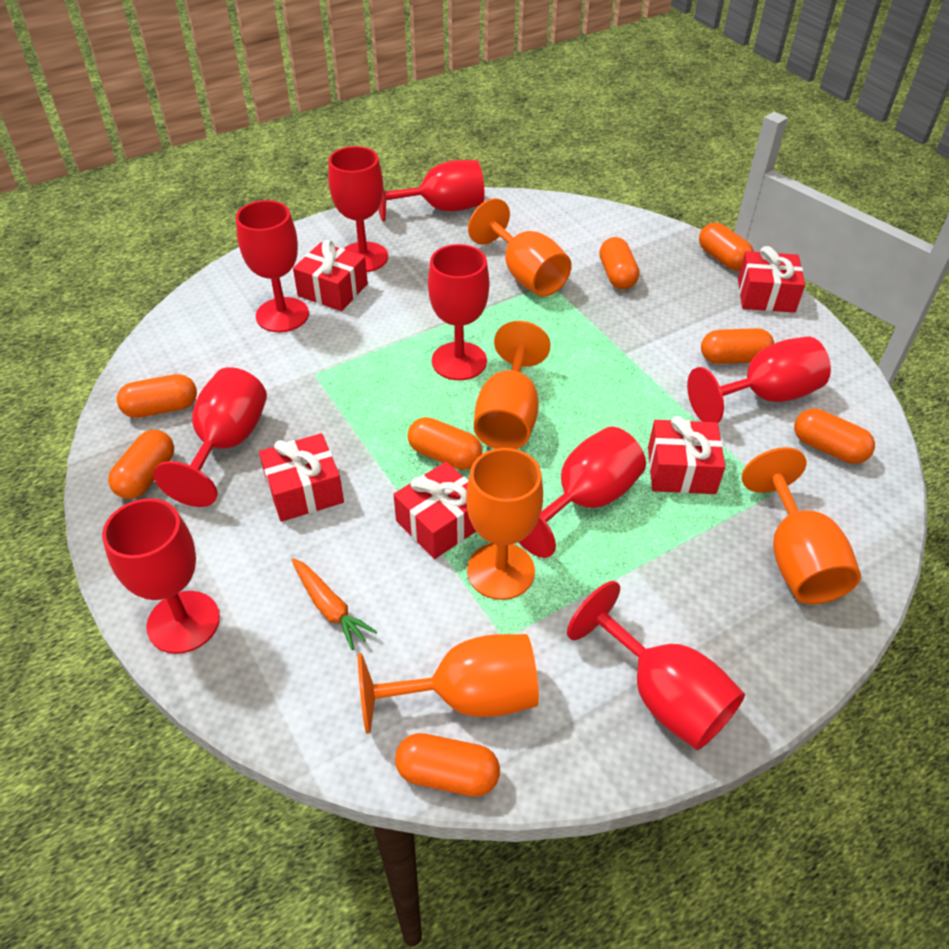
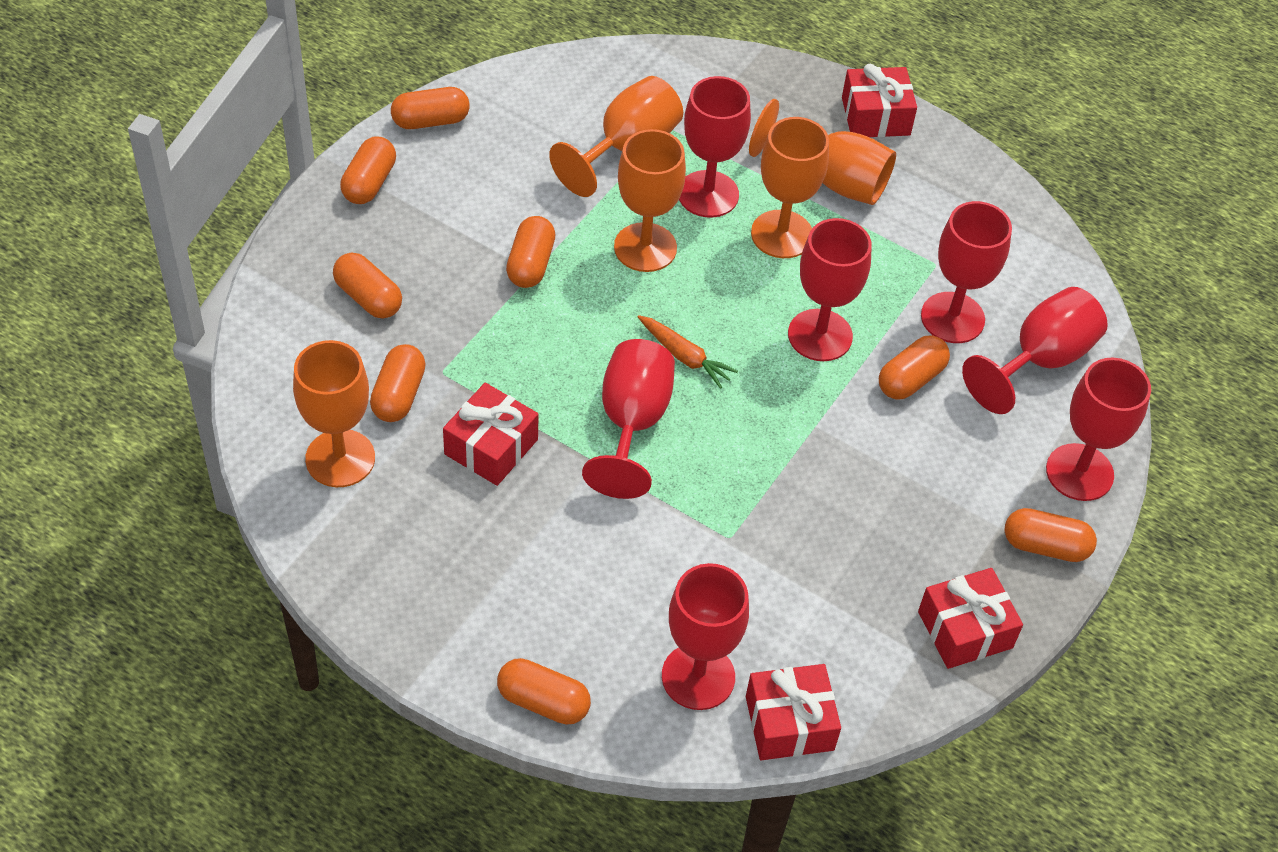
red gift: [259,433,344,522] [293,240,368,311] [393,462,476,559] [648,416,725,494] [738,246,805,313] = 5 -> [443,383,539,486] [746,664,841,760] [842,64,917,137] [918,568,1023,669] = 4
red goblet: [102,498,220,654] [153,367,267,507] [236,200,309,332] [328,146,388,272] [378,160,484,221] [428,244,489,380] [518,427,646,558] [567,581,745,750] [687,337,831,423] = 9 -> [582,339,675,499] [662,563,749,710] [679,76,751,218] [788,218,872,361] [921,201,1012,343] [962,287,1108,414] [1046,358,1151,501] = 7

